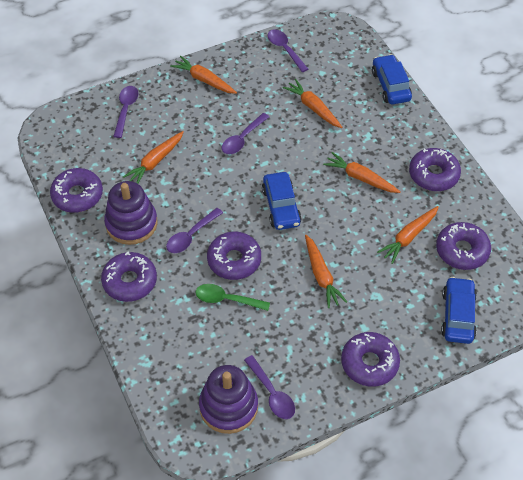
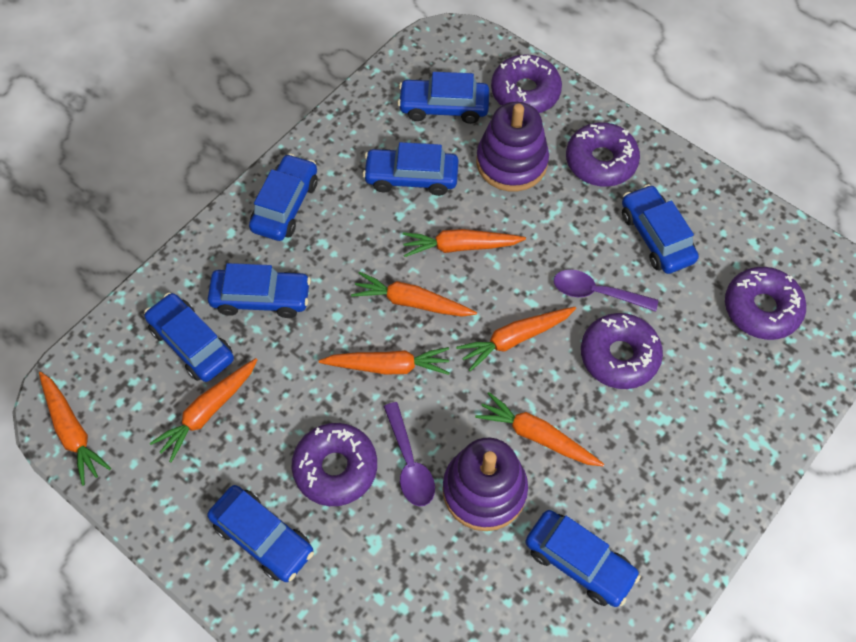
blue car: [262,172,302,230] [372,54,412,105] [441,277,477,344] = 3 -> [144,293,234,382] [207,485,314,582] [208,263,311,318] [249,154,318,241] [363,142,459,196] [398,72,489,124] [525,510,641,607] [622,184,699,274] = 8
green spoon: [196,284,270,311] = 1 -> none = 0
orange carrot: [123,131,184,184] [170,56,237,94] [283,79,342,128] [305,235,347,308] [323,152,401,193] [377,206,439,264] = 6 -> [39,372,111,486] [150,358,258,463] [319,347,450,375] [351,272,477,317] [402,229,526,257] [456,307,576,371] [475,392,604,466] = 7
purple donut: [50,168,103,213] [101,252,157,302] [207,232,261,280] [341,332,400,387] [409,148,461,191] [436,222,491,270] = 6 -> [292,423,377,506] [491,54,562,113] [566,122,640,187] [581,313,663,389] [725,267,806,340] = 5
purple spoon: [113,86,139,138] [166,208,223,253] [222,113,269,154] [244,355,295,419] [268,29,308,72] = 5 -> [383,402,435,506] [554,270,658,312] = 2

